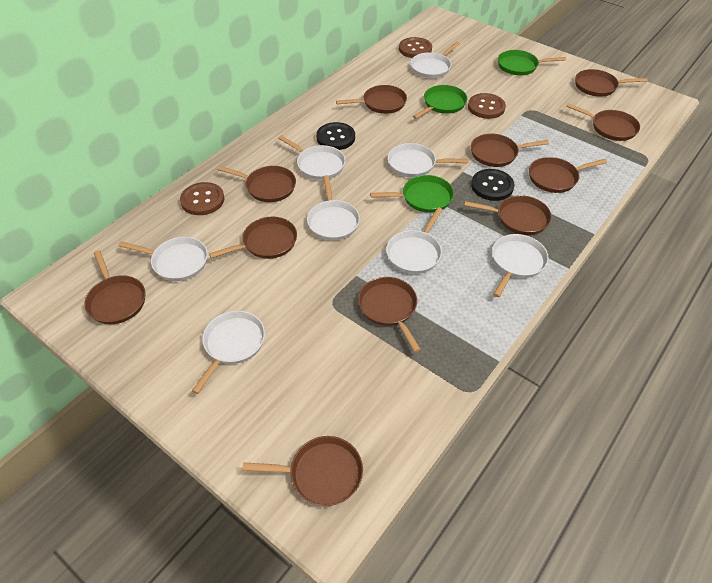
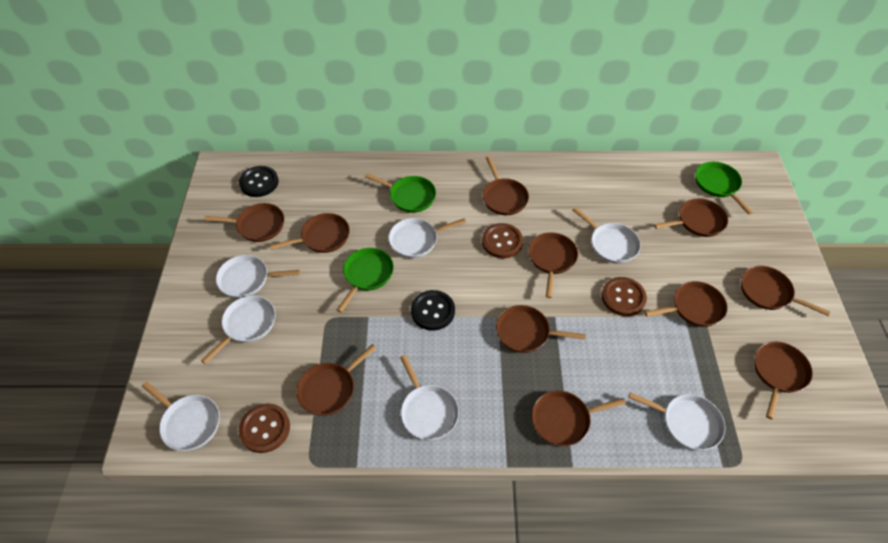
white pan: [118,237,208,281] [192,311,265,394] [278,135,345,180] [307,175,360,241] [386,208,443,274] [388,143,468,177] [410,41,460,78] [492,234,549,297] = 8 -> [142,381,220,451] [201,296,275,364] [216,255,300,298] [389,218,466,258] [400,355,459,440] [572,207,641,264] [628,392,725,450] = 7

